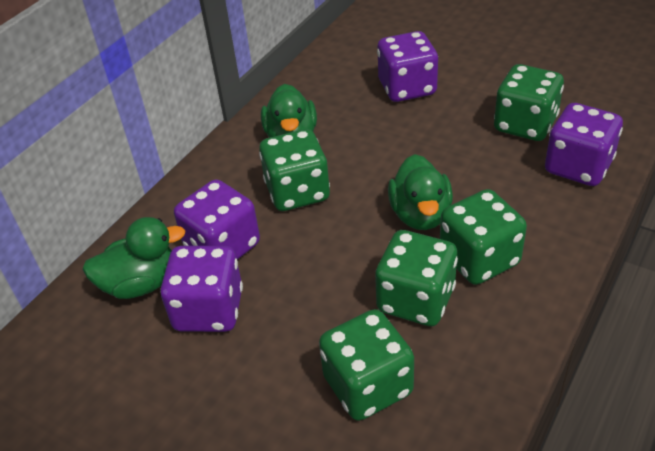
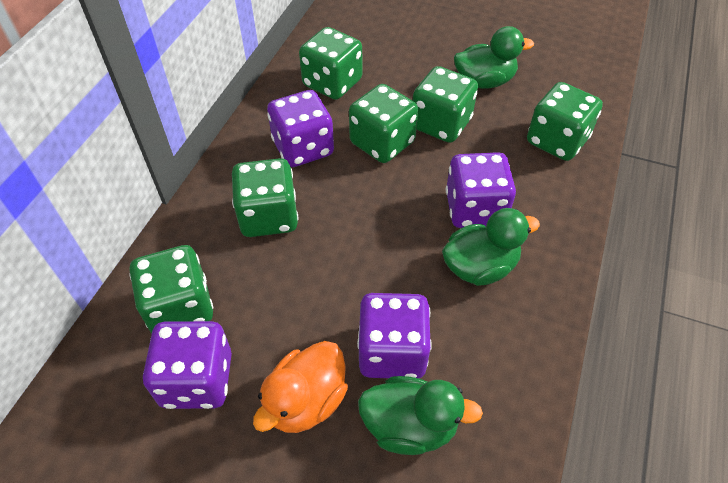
green dice: [259,129,330,211] [319,309,414,421] [375,230,458,326] [440,189,527,285] [494,64,564,141] = 5 -> [129,245,213,334] [232,158,298,237] [299,27,362,100] [349,84,418,163] [413,66,478,143] [527,82,603,161] = 6
orange duck: none = 0 -> [253,341,348,433] = 1

